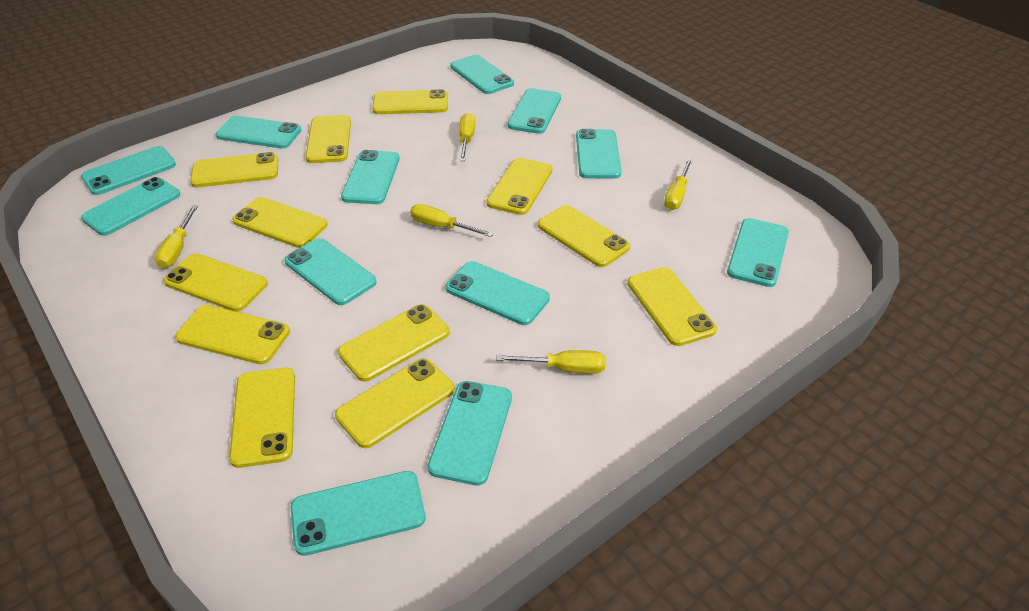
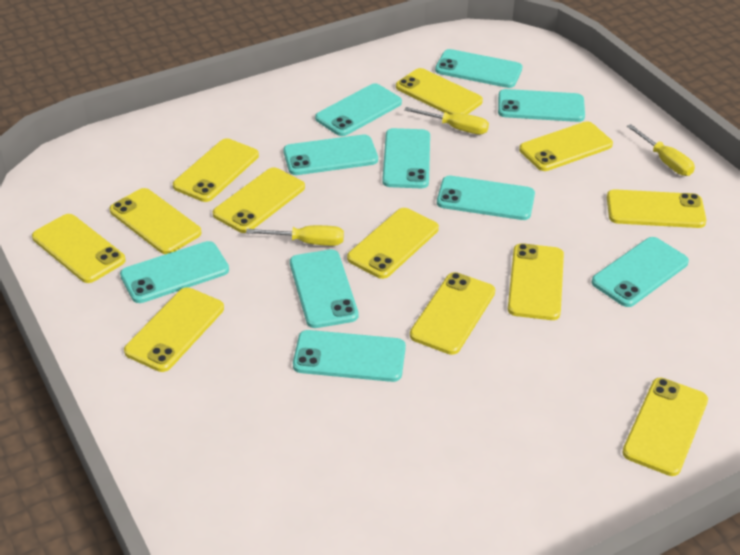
turquoise phone: [81,146,176,195] [81,177,180,236] [216,116,301,148] [284,238,377,305] [291,471,426,556] [341,150,400,204] [428,381,512,486] [446,261,550,325] [450,55,514,94] [508,88,561,134] [576,129,622,178] [727,218,789,287] = 12 -> [120,241,229,303] [283,134,378,175] [290,250,358,328] [293,330,406,382] [315,83,402,136] [382,128,430,188] [435,49,522,88] [437,176,535,220] [498,89,585,122] [591,237,689,307] = 10
yellow screwdriver: [154,205,198,268] [410,204,494,237] [459,113,475,161] [496,350,606,374] [664,158,693,210] = 5 -> [246,225,344,246] [404,107,489,135] [627,124,695,176] = 3

